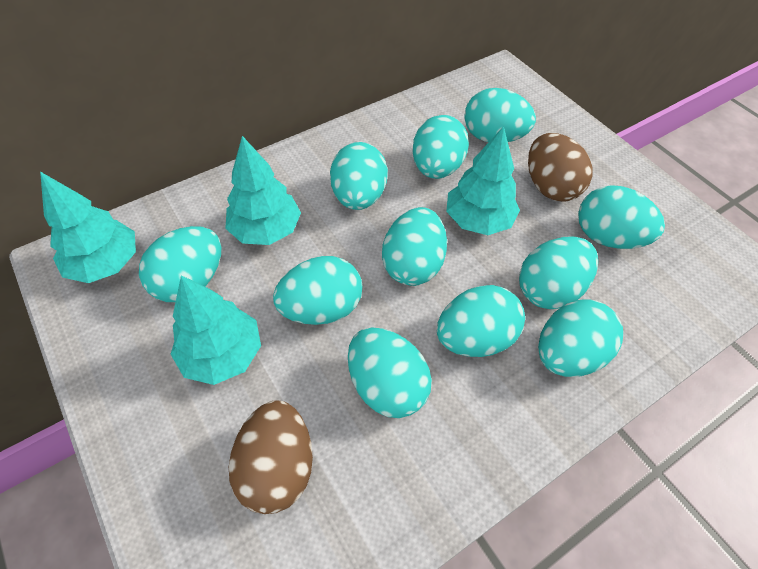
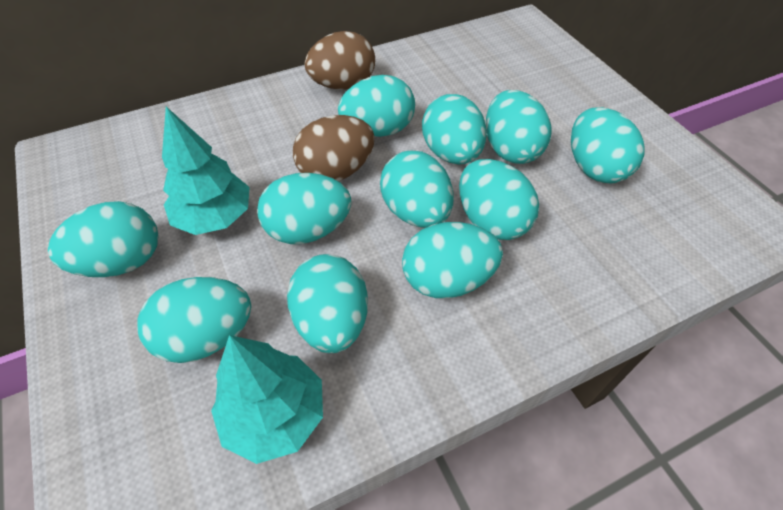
turquoise tree: [40,172,136,283] [171,275,261,385] [225,136,301,245] [446,126,520,235] = 4 -> [162,107,249,235] [211,335,323,464] = 2

